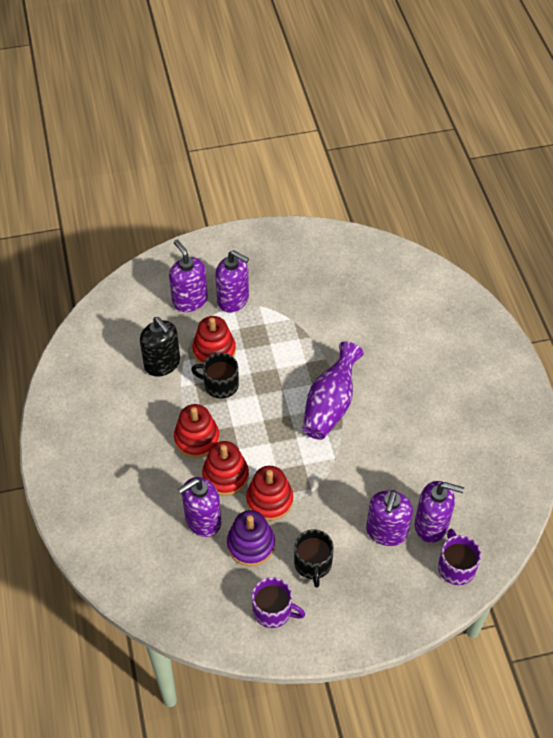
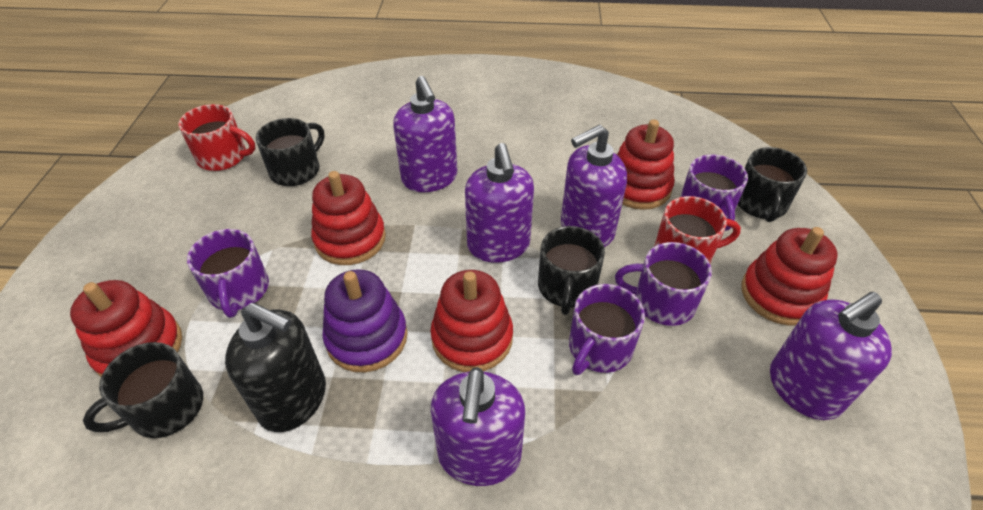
black mug: [191,353,239,399] [294,529,334,588] = 2 -> [83,342,203,438] [256,118,324,186] [538,226,605,315] [738,147,807,222] = 4
purple mug: [252,577,305,628] [438,529,481,585] = 2 -> [187,229,269,318] [569,284,645,375] [615,242,712,326] [680,155,748,231] = 4
purple vase: [302,341,364,440] = 1 -> none = 0
red mug: none = 0 -> [179,104,255,171] [654,196,741,263] = 2
red stacking toy: [174,404,220,458] [192,316,236,364] [202,441,249,496] [246,466,293,521] = 4 -> [70,280,182,377] [311,171,386,265] [430,270,513,372] [617,120,674,210] [742,227,838,325] = 5

